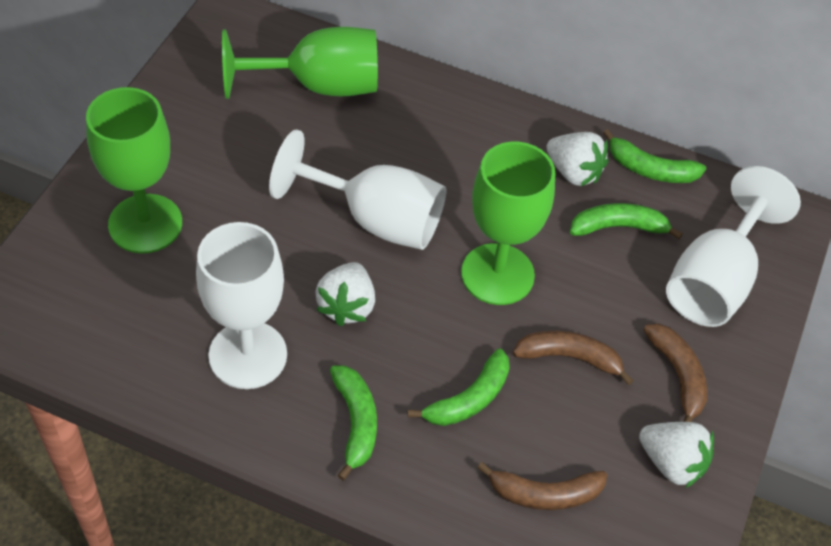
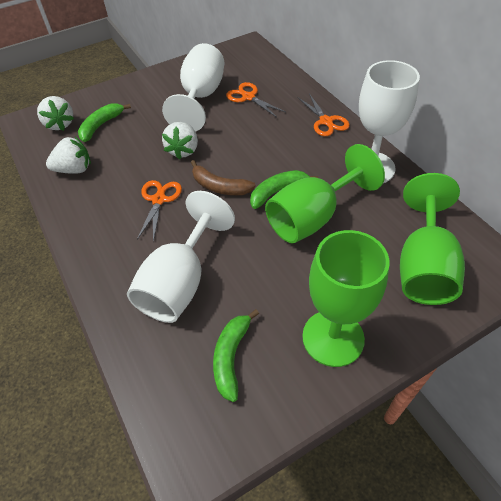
brown banana: [477,462,607,510] [513,330,634,385] [643,323,707,422] = 3 -> [191,160,256,195] = 1
green banana: [330,365,377,480] [408,349,510,426] [570,203,683,239] [603,129,706,183] = 4 -> [78,103,131,142] [213,309,259,402] [250,170,318,209] = 3
orange scissors: none = 0 -> [137,180,182,242] [226,82,286,117] [298,93,350,136] = 3

